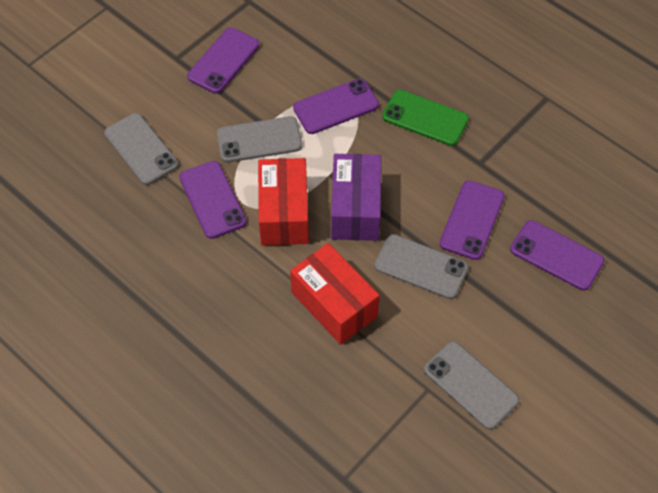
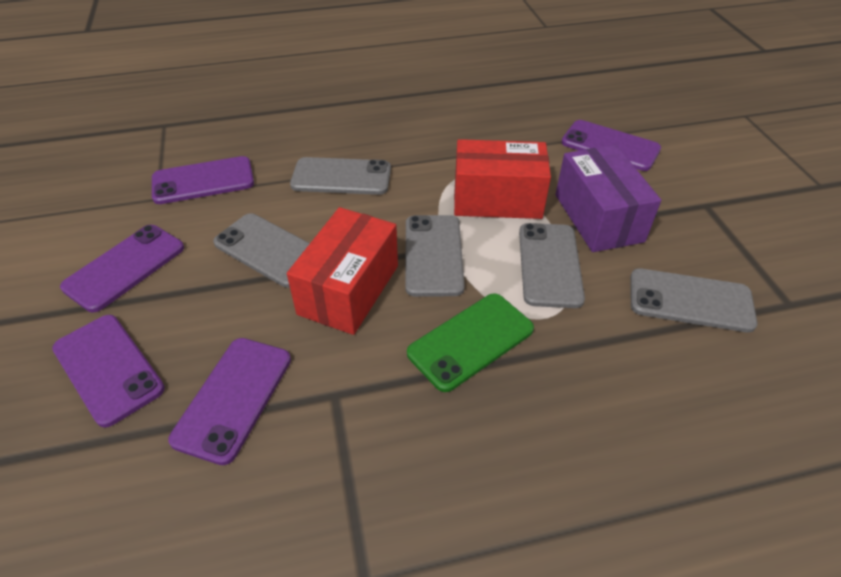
grey phone: [104,113,179,185] [217,116,302,163] [374,234,469,299] [424,341,519,430] = 4 -> [213,213,310,288] [290,157,391,195] [405,215,465,297] [519,223,585,308] [630,268,758,333] = 5

